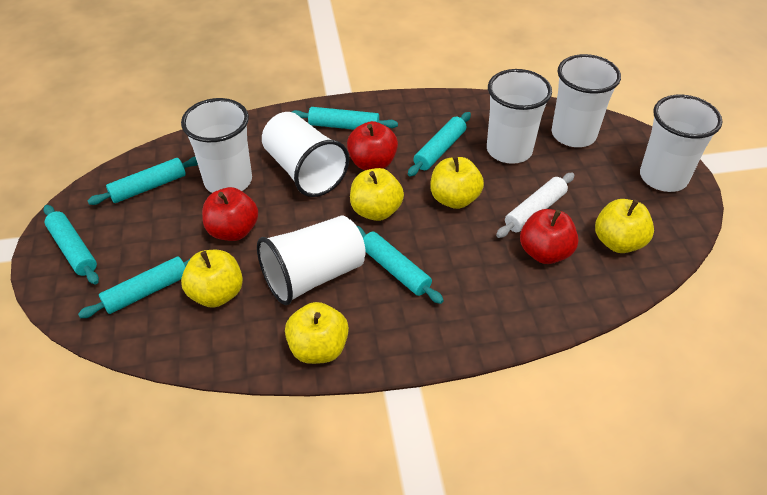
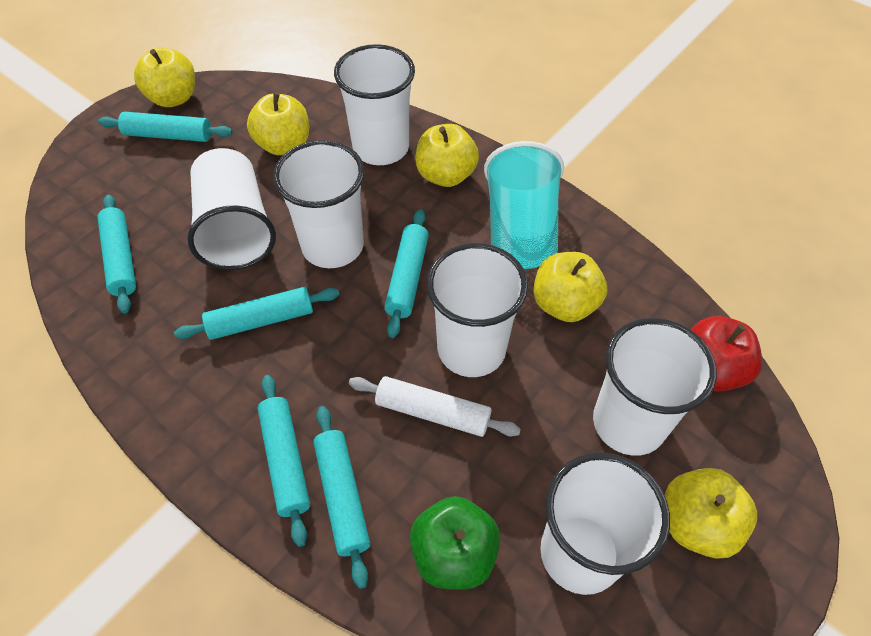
green apple: none = 0 -> [410,496,500,589] = 1
red apple: [202,187,258,241] [347,121,398,170] [520,209,578,264] = 3 -> [691,316,762,392] = 1
turquoise cup: none = 0 -> [484,141,564,269] = 1

